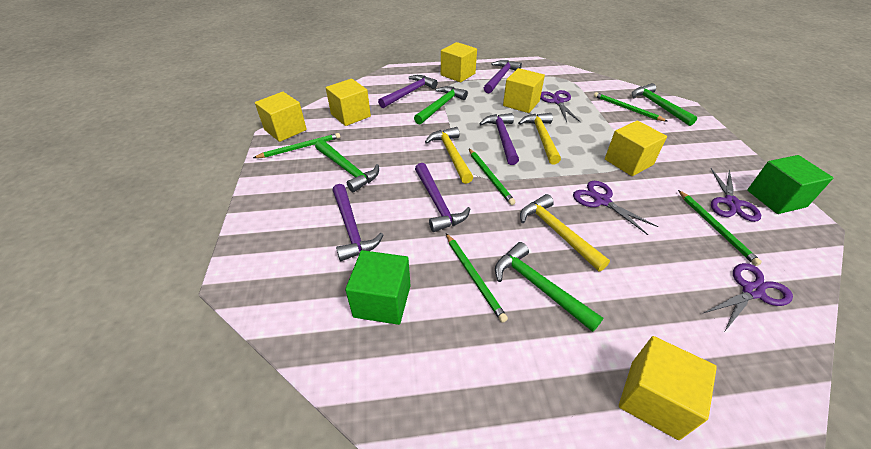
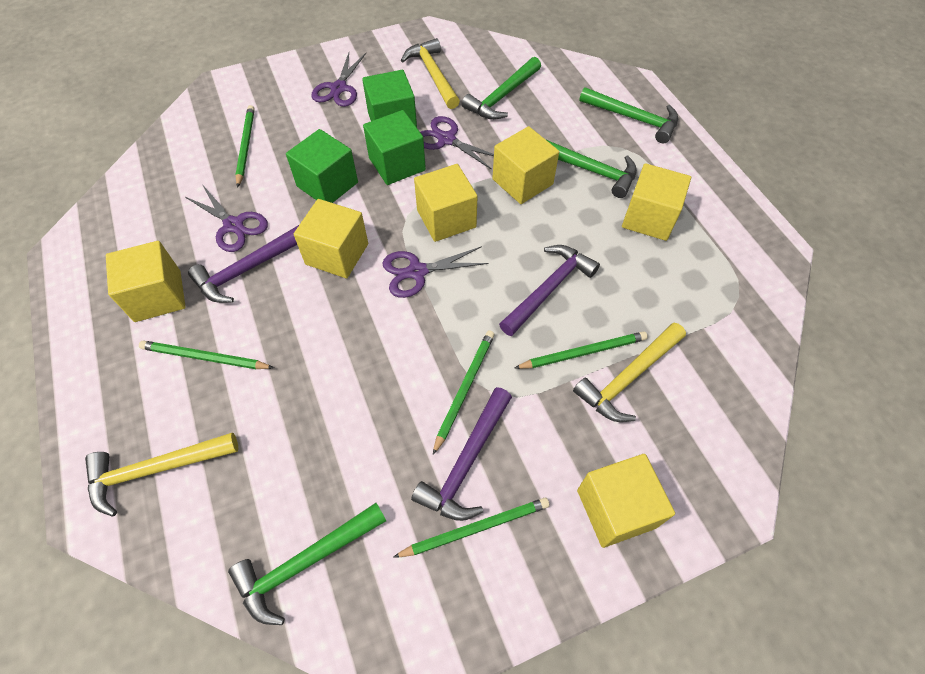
green cube: [345,250,411,325] [747,155,833,214] = 2 -> [286,129,358,203] [362,70,417,127] [363,110,426,185] = 3
purple hammer: [332,184,384,261] [378,75,438,108] [415,163,470,232] [479,113,519,165] [484,60,522,93] = 5 -> [188,224,300,303] [411,387,512,521] [499,245,600,336] = 3

